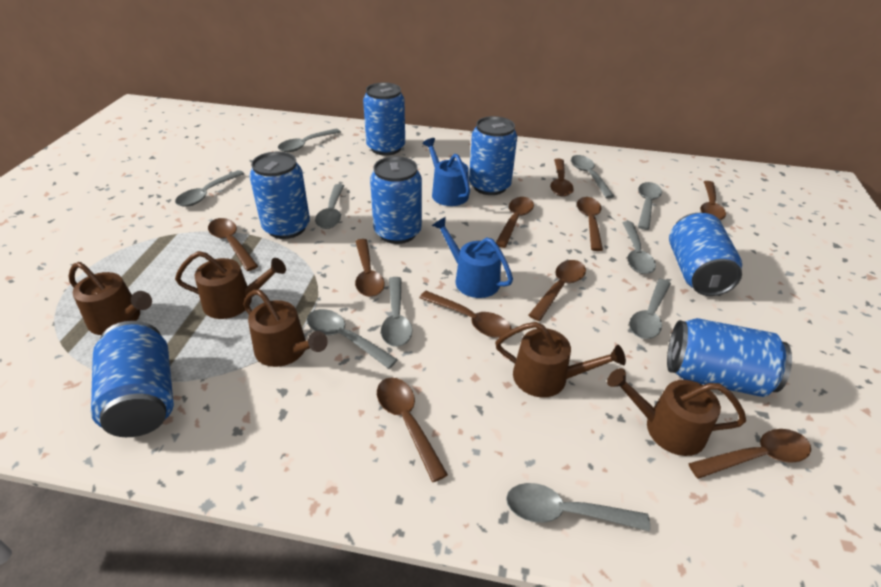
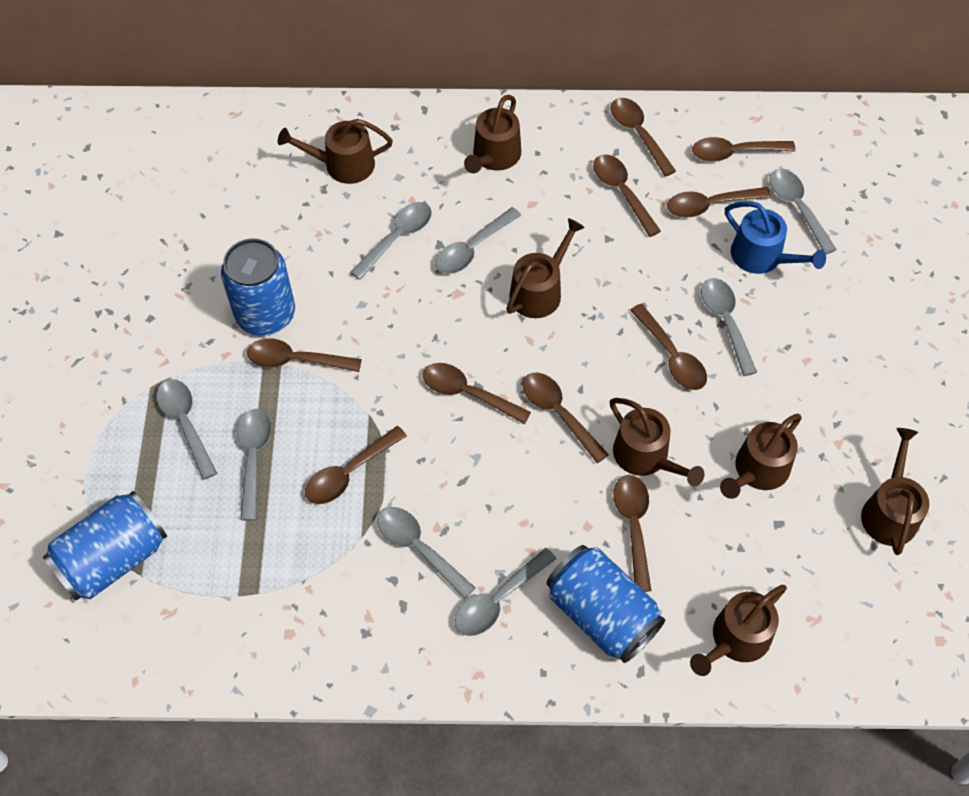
blue can: [91,321,174,437] [249,151,310,239] [363,82,405,156] [370,156,422,244] [469,116,517,195] [667,318,792,397] [669,213,742,296] = 7 -> [43,491,167,601] [221,239,295,335] [546,545,665,663] = 3
blue watering can: [423,138,470,206] [432,217,513,298] = 2 -> [725,201,826,274] = 1
brown watering can: [69,262,152,335] [175,251,286,319] [243,290,328,367] [495,322,626,398] [607,368,746,456] = 5 -> [278,119,393,184] [464,95,521,173] [506,218,585,318] [610,398,704,487] [690,585,787,676] [720,414,802,499] [861,428,929,555] = 7
grey spoon: [175,170,244,207] [278,129,341,152] [307,309,398,369] [315,184,344,229] [381,277,412,347] [506,483,650,532] [571,155,615,199] [622,221,656,274] [629,279,671,339] [638,182,662,230] = 10 -> [156,379,217,480] [237,409,272,521] [350,202,432,280] [377,507,475,599] [435,207,521,274] [455,548,556,636] [701,278,757,376] [769,169,837,254] = 8

